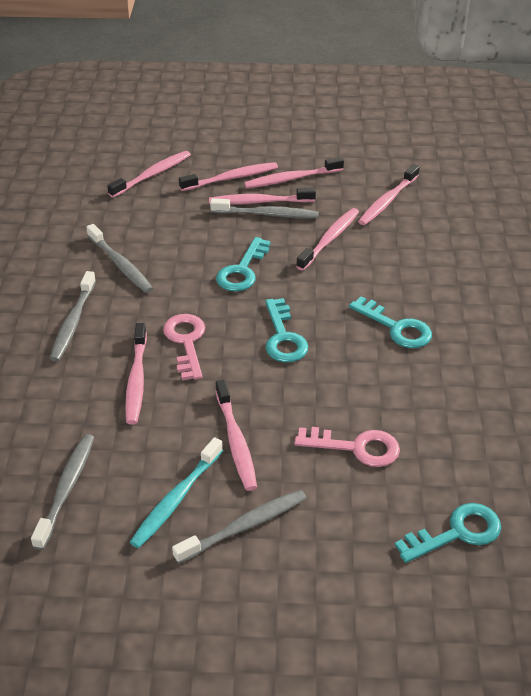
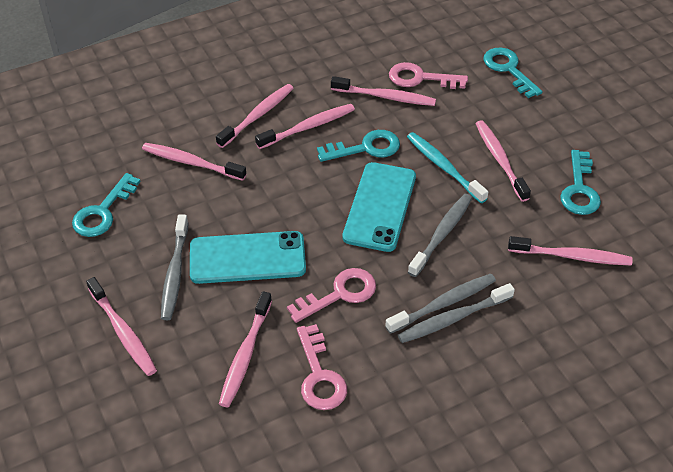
grey toothbrush: [31,434,94,550] [50,271,96,362] [86,224,153,293] [172,490,306,564] [210,198,319,218] = 5 -> [161,214,189,320] [385,274,496,334] [398,283,515,343] [408,194,472,277] = 4
pink key: [163,314,205,380] [294,427,400,467] = 2 -> [287,268,376,323] [297,324,347,410] [389,62,468,89] = 3
turquoise phone: none = 0 -> [190,231,306,284] [342,162,416,252] = 2

